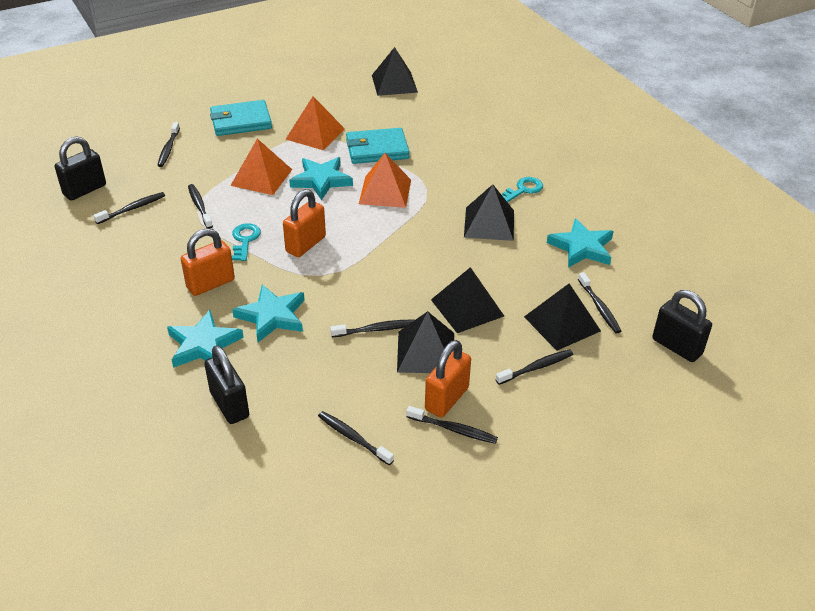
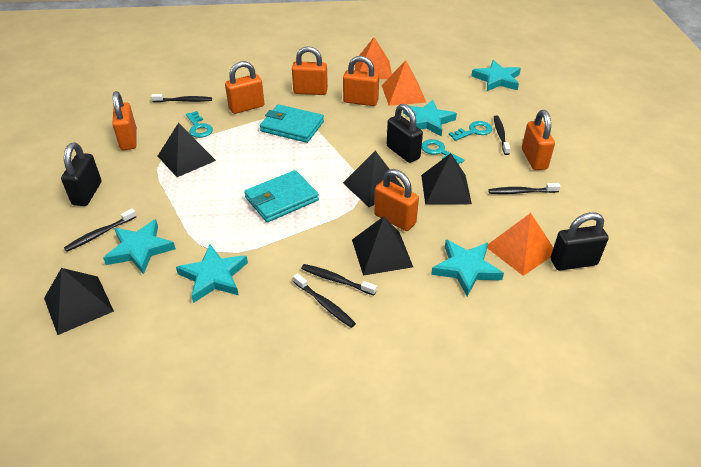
black toothbrush: [93,192,165,224] [157,122,180,167] [188,184,213,229] [318,411,394,465] [330,320,414,337] [406,406,498,444] [495,349,573,385] [578,272,621,333] = 8 -> [64,209,137,252] [151,94,212,102] [293,273,356,328] [301,264,377,296] [488,183,560,194] [494,115,510,155] = 6
orange padlock: [181,228,235,296] [283,189,326,257] [425,340,471,417] = 3 -> [112,91,137,150] [225,61,264,114] [292,46,328,95] [343,56,379,106] [374,169,419,231] [522,110,555,170] = 6
turquoise key: [232,223,261,261] [502,177,543,202] = 2 -> [186,111,213,138] [421,139,464,164] [449,121,492,141] = 3
turquoise star: [167,310,244,368] [232,285,305,342] [289,157,353,200] [547,218,614,268] = 4 -> [103,219,176,274] [176,245,248,303] [403,99,457,137] [431,240,504,297] [472,60,521,91] = 5

